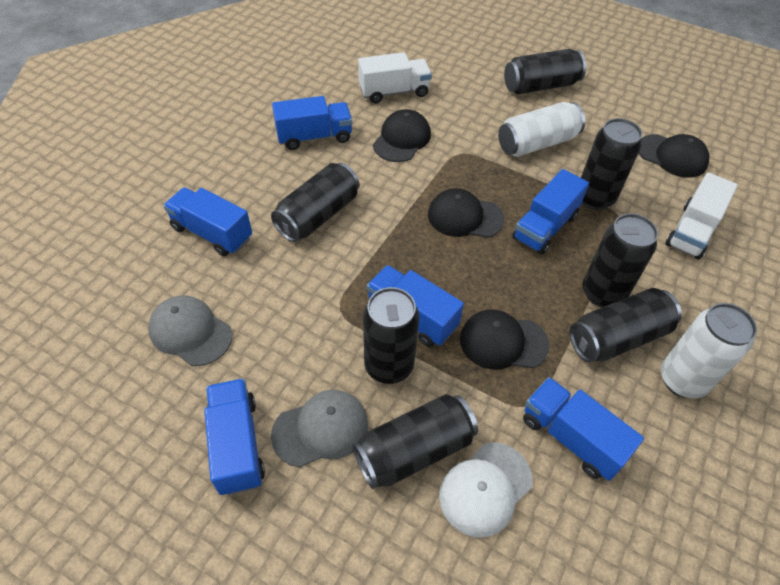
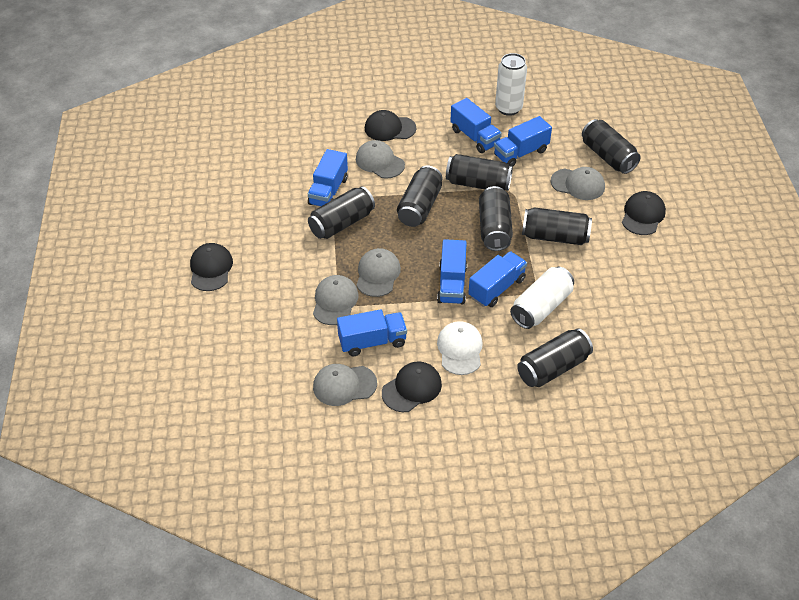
grey cap: [148,295,232,366] [271,390,368,467] = 2 -> [313,275,359,325] [313,364,377,406] [356,140,405,179] [356,248,401,297] [551,167,605,200] = 5
white truck: [358,52,432,103] [665,172,738,259] = 2 -> none = 0

